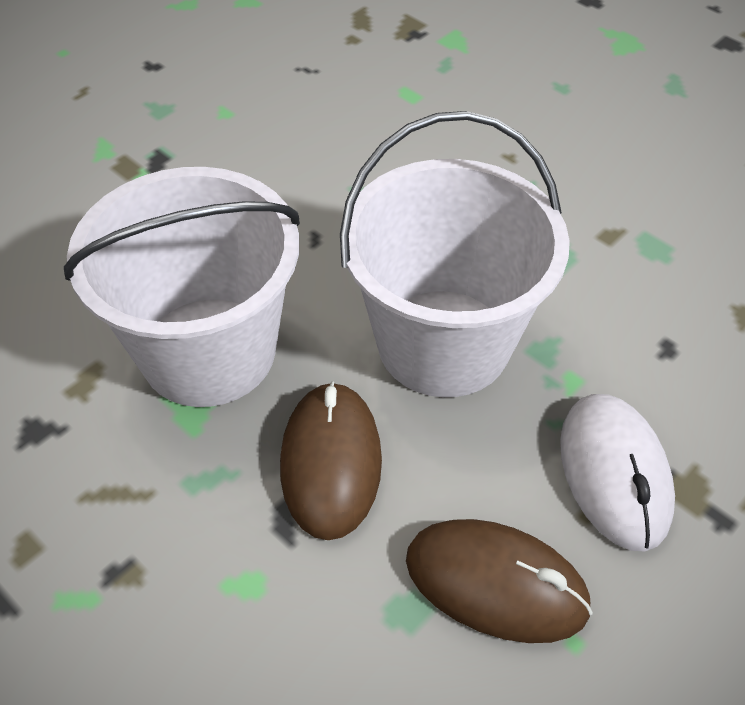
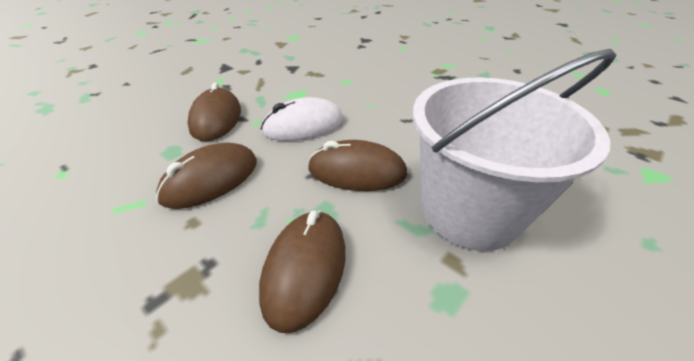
brown mouse: [280,381,382,540] [406,519,593,643] = 2 -> [156,143,257,209] [187,83,241,141] [259,210,346,333] [308,140,407,191] = 4
white bucket: [64,167,300,407] [340,111,570,397] = 2 -> [413,49,617,251] = 1

